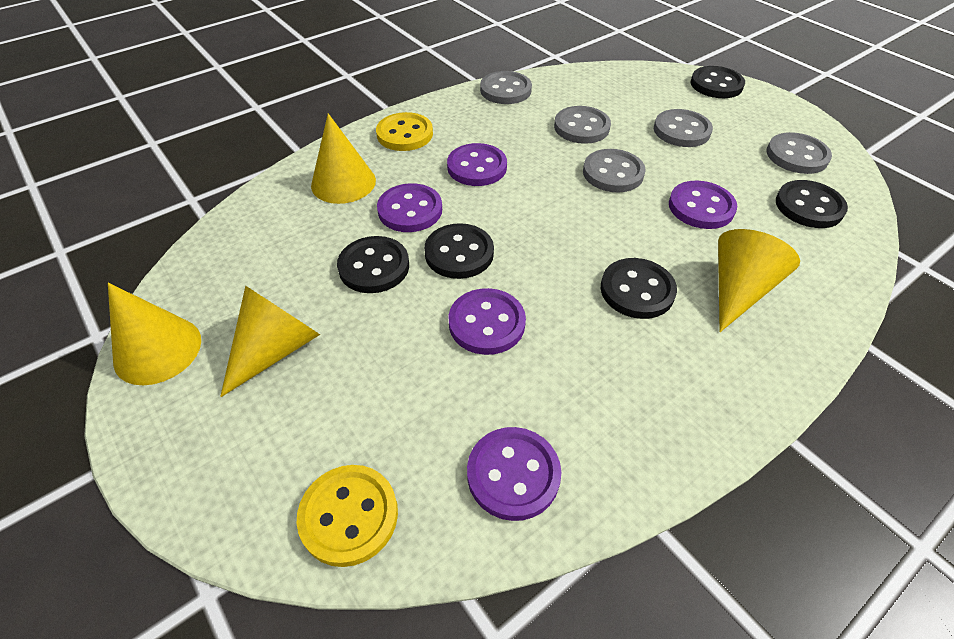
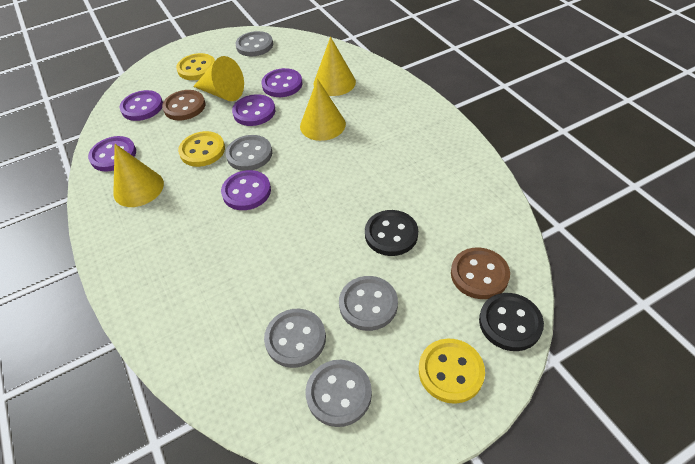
black button: [337,236,409,293] [424,223,494,279] [601,258,677,319] [691,66,745,98] [776,180,848,228] = 5 -> [365,210,418,256] [479,293,544,351] = 2
brown button: none = 0 -> [162,90,205,120] [451,248,510,299] = 2
yellow button: [296,465,398,567] [376,112,433,151] = 2 -> [176,53,215,80] [178,131,225,167] [419,339,485,404] = 3

